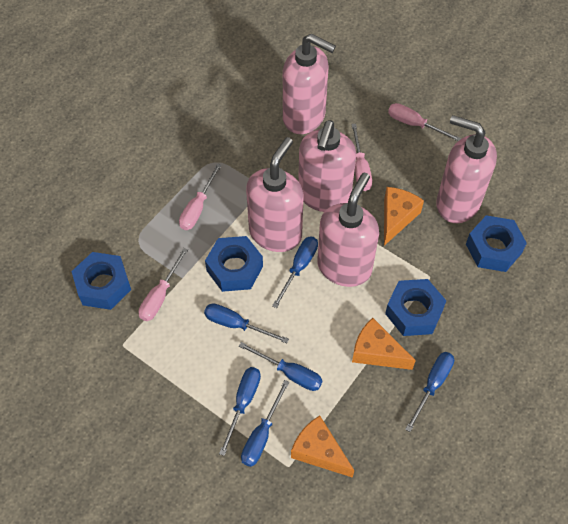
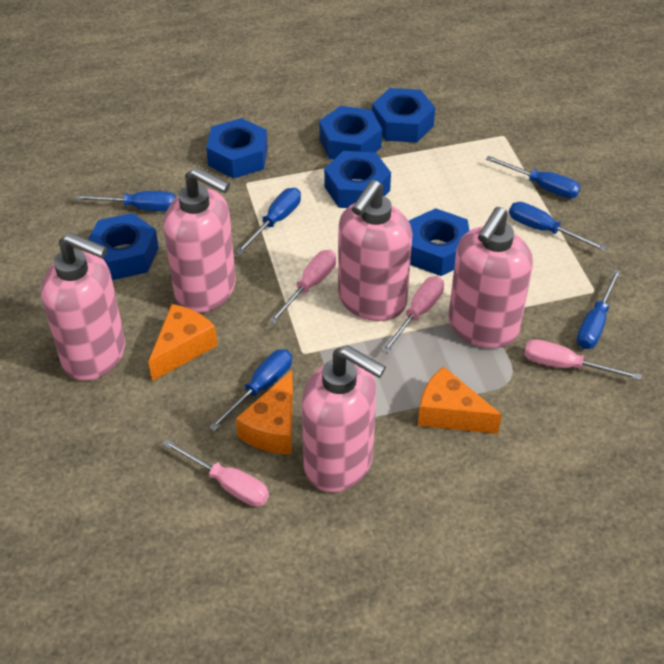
blue nut: [71,252,131,310] [205,236,263,292] [385,279,446,336] [466,215,527,272] = 4 -> [88,213,159,280] [206,118,268,178] [319,106,382,159] [324,151,391,208] [372,88,435,143] [409,208,470,276] = 6

